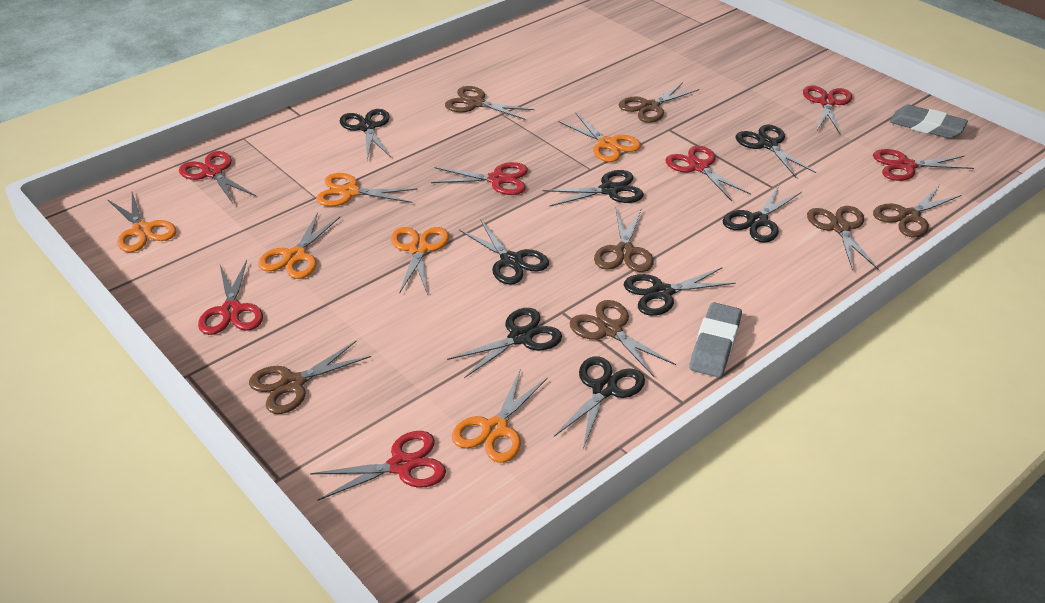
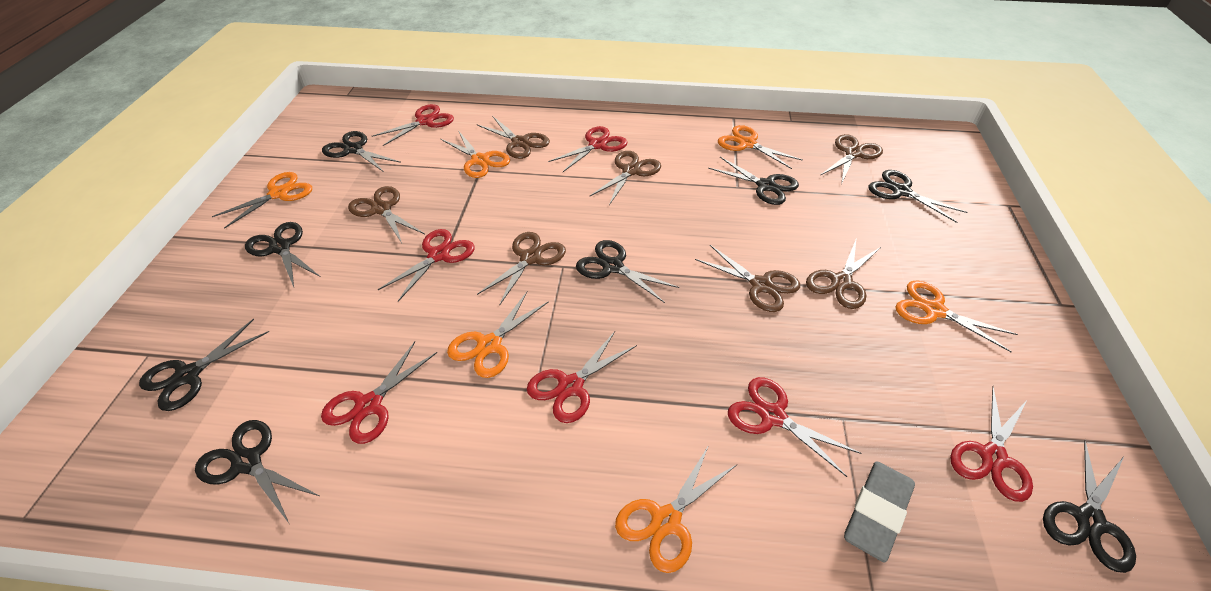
grey eraser: [690,302,742,378] [890,105,968,139] = 2 -> [844,461,915,563] = 1

